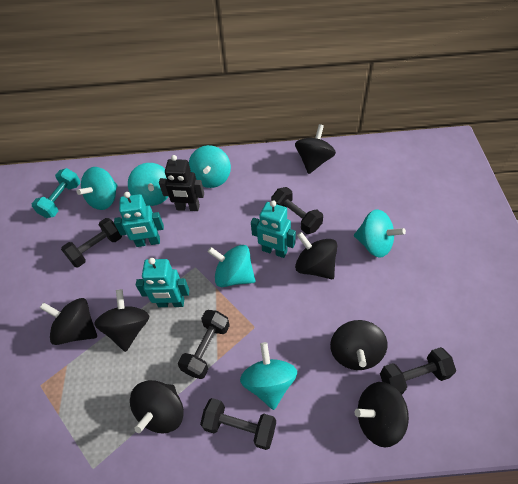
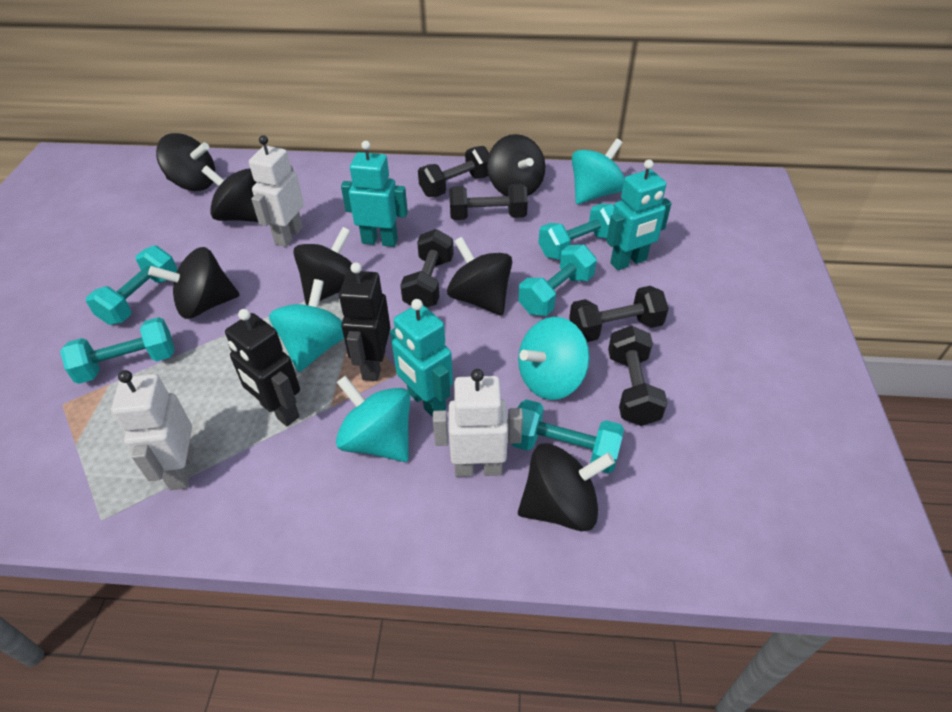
black robot: [159,155,204,211] = 1 -> [225,309,300,426] [339,262,391,381] = 2
turquoise dumbbell: [32,168,81,218] = 1 -> [60,317,175,384] [86,246,178,325] [512,399,624,473] [518,245,597,316] [538,204,614,260] = 5
turquoise spinning top: [77,167,118,210] [128,163,169,206] [189,145,231,188] [207,245,256,287] [240,342,297,410] [354,209,406,258] = 6 -> [269,279,344,372] [336,375,410,462] [518,317,590,400] [572,138,624,204] = 4
white robot: none = 0 -> [111,370,194,490] [249,135,304,247] [433,369,523,477] = 3

